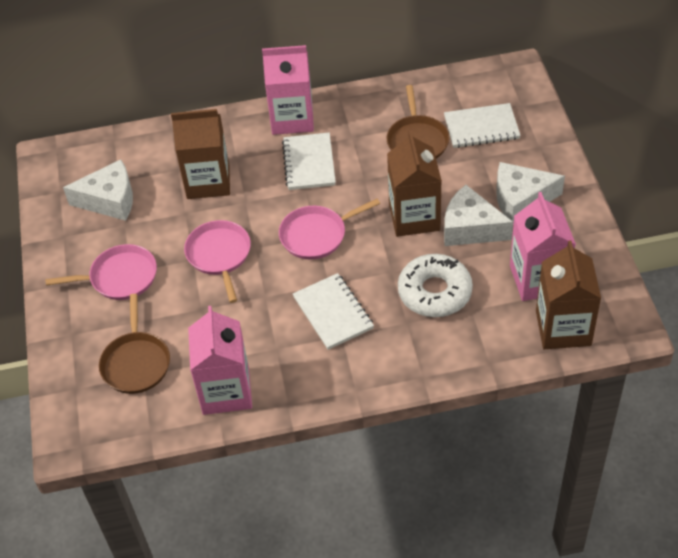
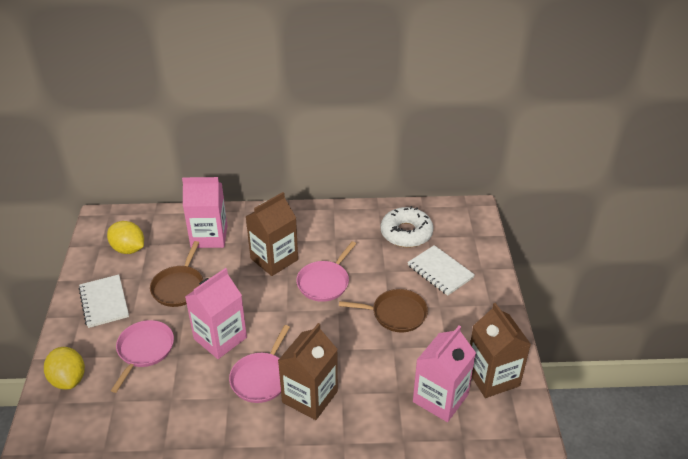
white cheese: [63,159,133,221] [444,185,513,246] [496,162,565,224] = 3 -> none = 0
white notebook: [282,133,336,190] [293,273,374,350] [444,103,521,148] = 3 -> [78,274,129,328] [407,245,475,296] = 2
yellow lemon: none = 0 -> [44,347,85,390] [107,221,144,254] = 2

